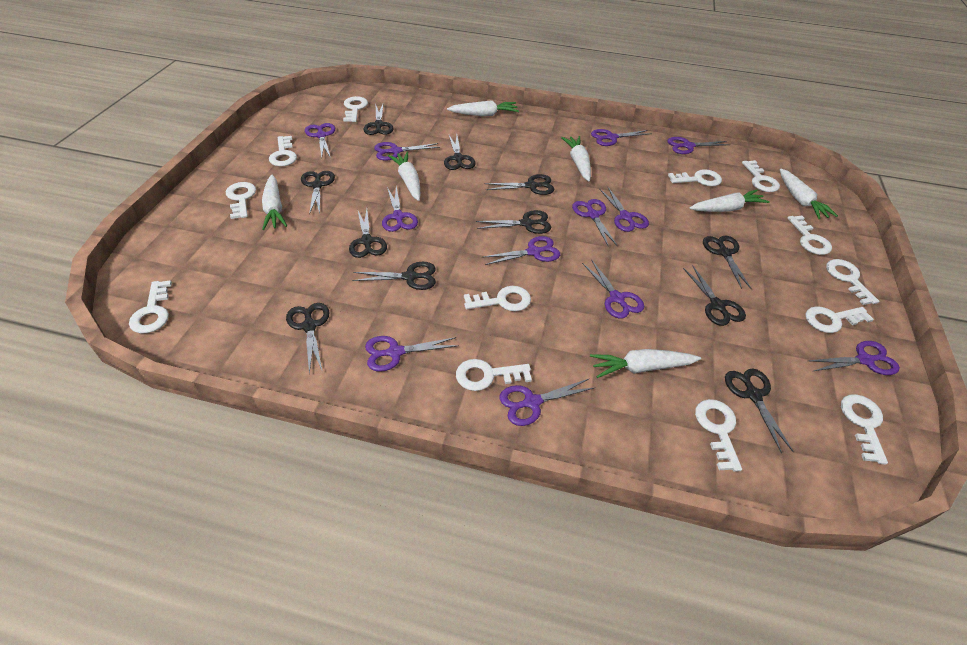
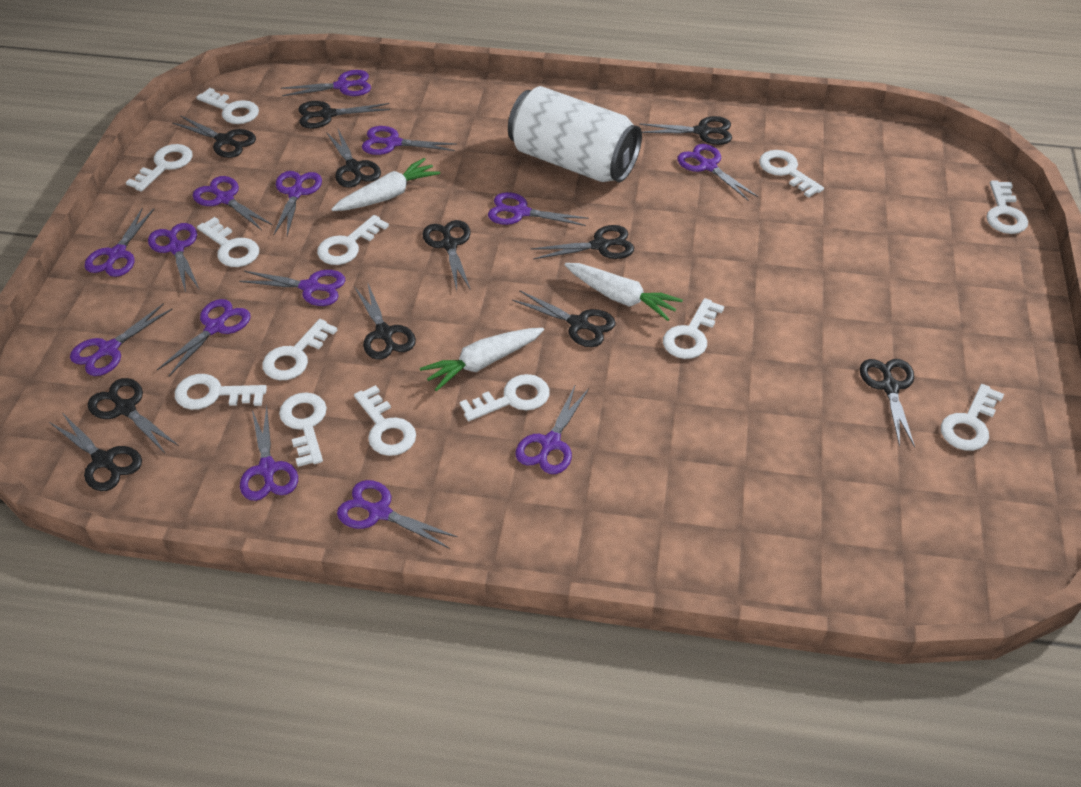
purple scissors: [305,123,335,158] [365,336,459,372] [374,142,440,161] [382,186,418,232] [483,236,560,265] [499,379,596,426] [572,199,618,246] [582,259,644,318] [591,129,652,146] [599,186,649,232] [667,137,730,154] [808,341,900,375] = 12 -> [70,303,172,376] [84,207,154,277] [148,223,200,292] [157,299,251,377] [193,176,272,230] [239,270,346,306] [240,406,298,501] [274,171,322,236] [281,70,371,96] [337,480,458,549] [362,126,457,155] [488,192,589,226] [516,386,589,474] [677,144,758,201] = 14
white can: none = 0 -> [508,86,642,182] = 1
white carrot: [262,175,287,230] [388,152,420,201] [447,100,519,116] [561,136,591,181] [590,349,701,378] [690,190,770,212] [780,169,838,219] = 7 -> [331,158,440,211] [420,328,544,391] [565,263,683,321] = 3

